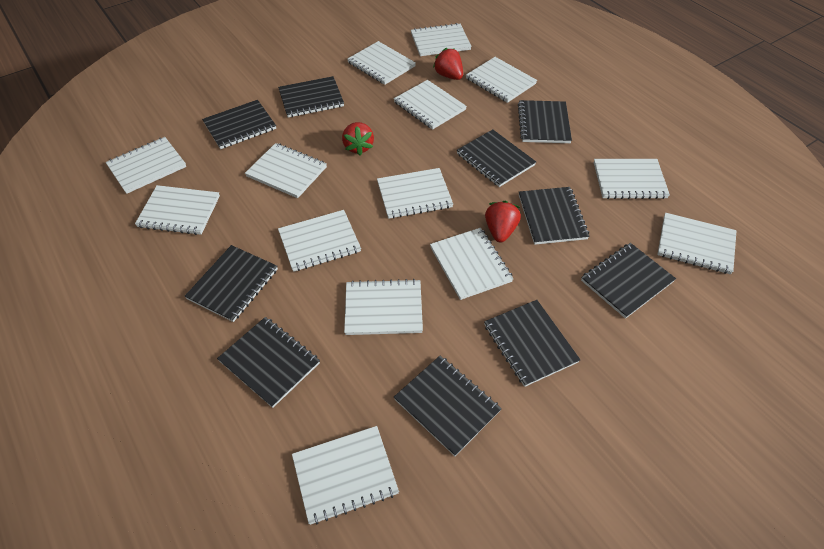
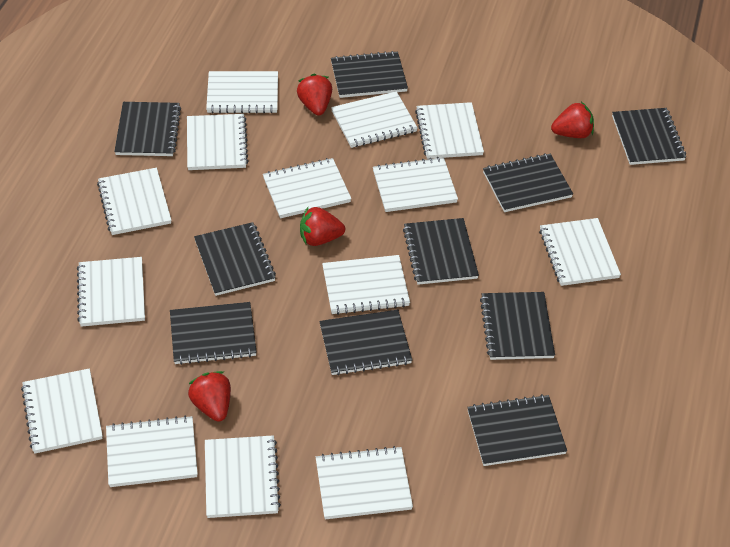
red strawberry: [342,122,374,155] [433,48,463,80] [485,201,521,242] = 3 -> [188,371,231,422] [297,74,332,116] [300,207,345,246] [551,102,594,138] = 4

